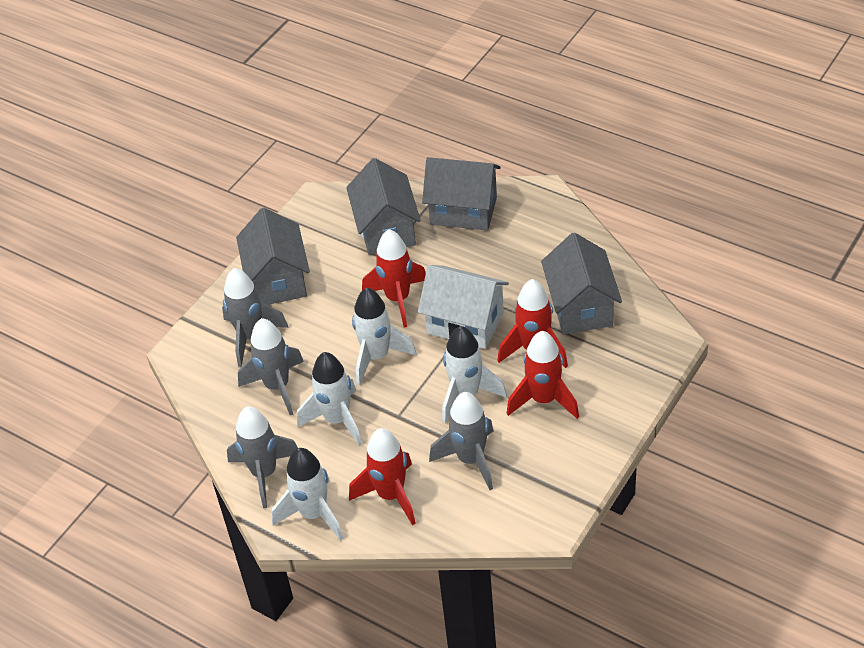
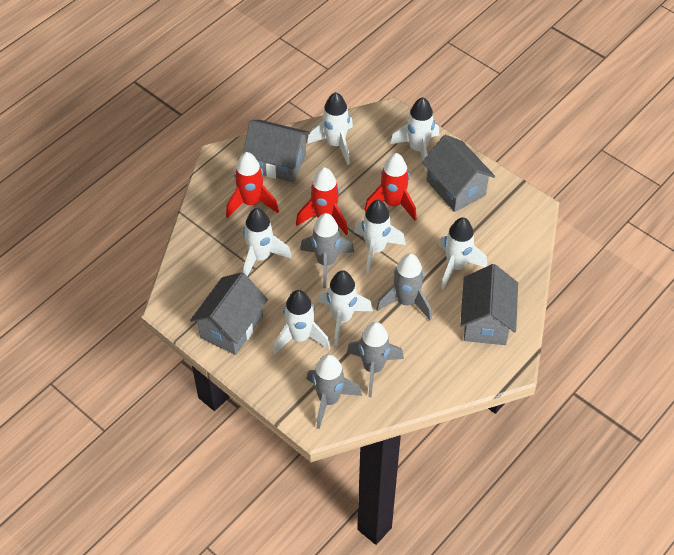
red rocket: [349,428,416,525] [362,229,426,328] [497,279,568,368] [507,331,579,419] = 4 -> [226,152,279,218] [296,167,348,235] [364,153,417,221] = 3
white house: [418,265,509,349] = 1 -> none = 0
white rocket: [272,448,343,541] [297,352,362,446] [352,288,416,386] [442,326,507,423] = 4 -> [243,208,292,277] [273,290,330,355] [307,92,353,165] [318,270,373,346] [354,200,406,274] [390,97,439,171] [438,217,487,290] = 7

